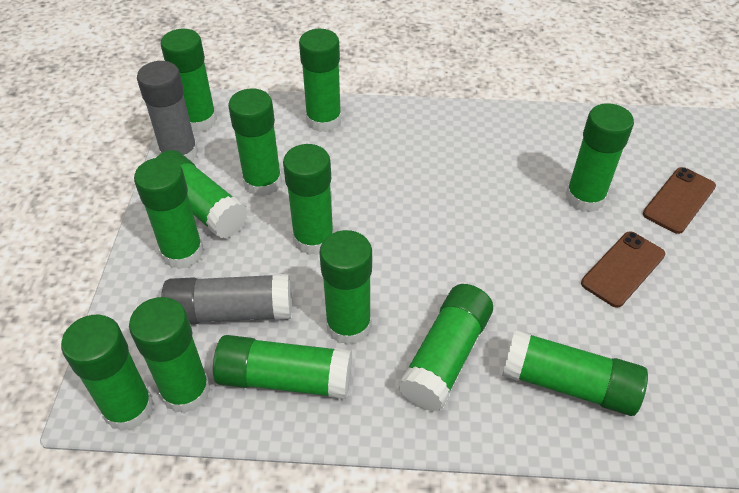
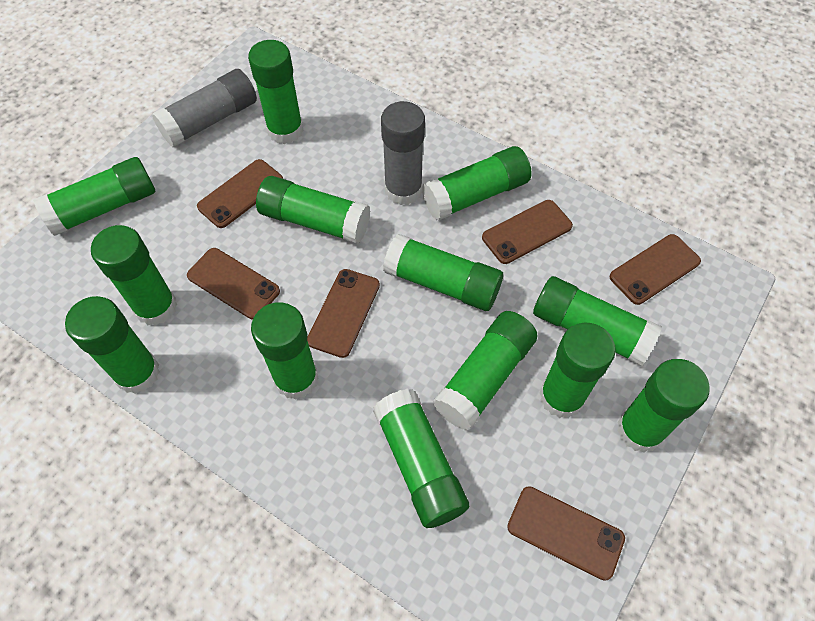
brown phone: [581,231,665,308] [643,167,716,234] = 2 -> [187,248,280,320] [197,159,283,228] [307,269,380,358] [482,200,573,264] [507,486,625,581] [610,234,701,305] = 6

